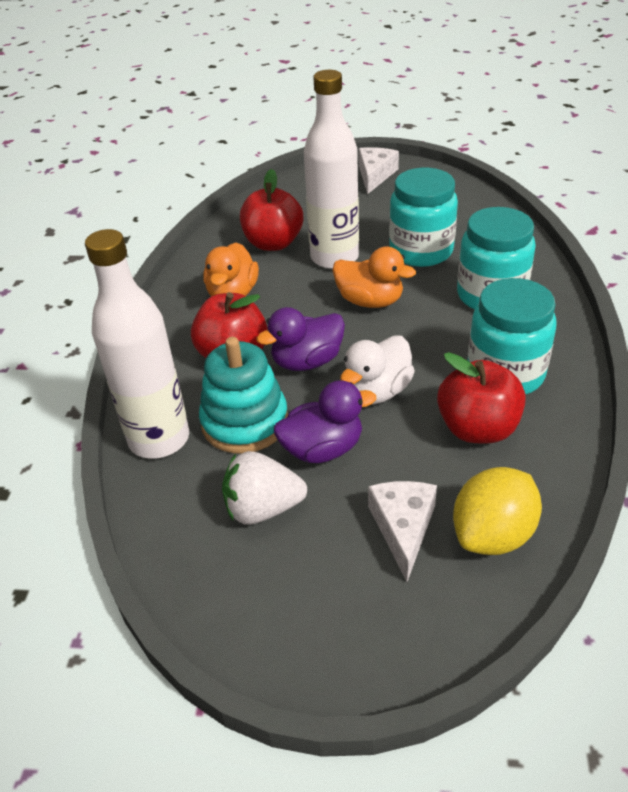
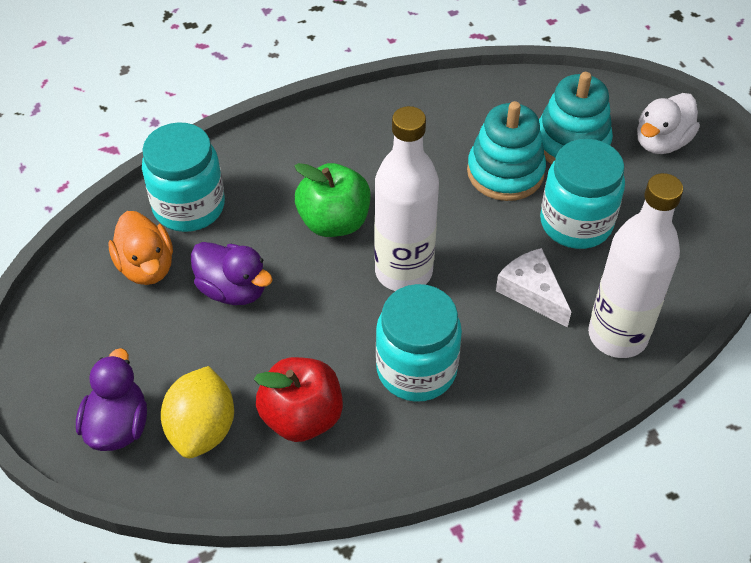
green apple: none = 0 -> [294,163,371,237] = 1
orange duck: [203,242,259,296] [332,246,416,308] = 2 -> [108,211,173,285] = 1
red apple: [191,292,268,358] [240,169,303,251] [437,352,526,444] = 3 -> [254,357,343,442] = 1
turquoise stacking toy: [199,337,288,453] = 1 -> [467,101,546,201] [539,72,613,164] = 2
white cheese: [359,147,399,194] [368,481,437,582] = 2 -> [496,248,571,327] = 1
white strawberry: [222,451,307,525] = 1 -> none = 0

